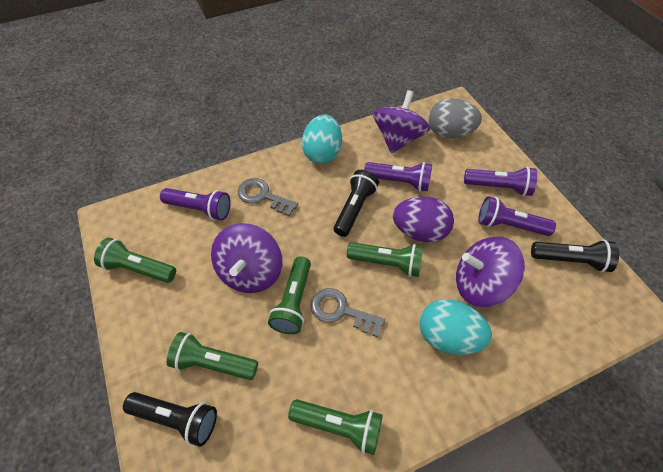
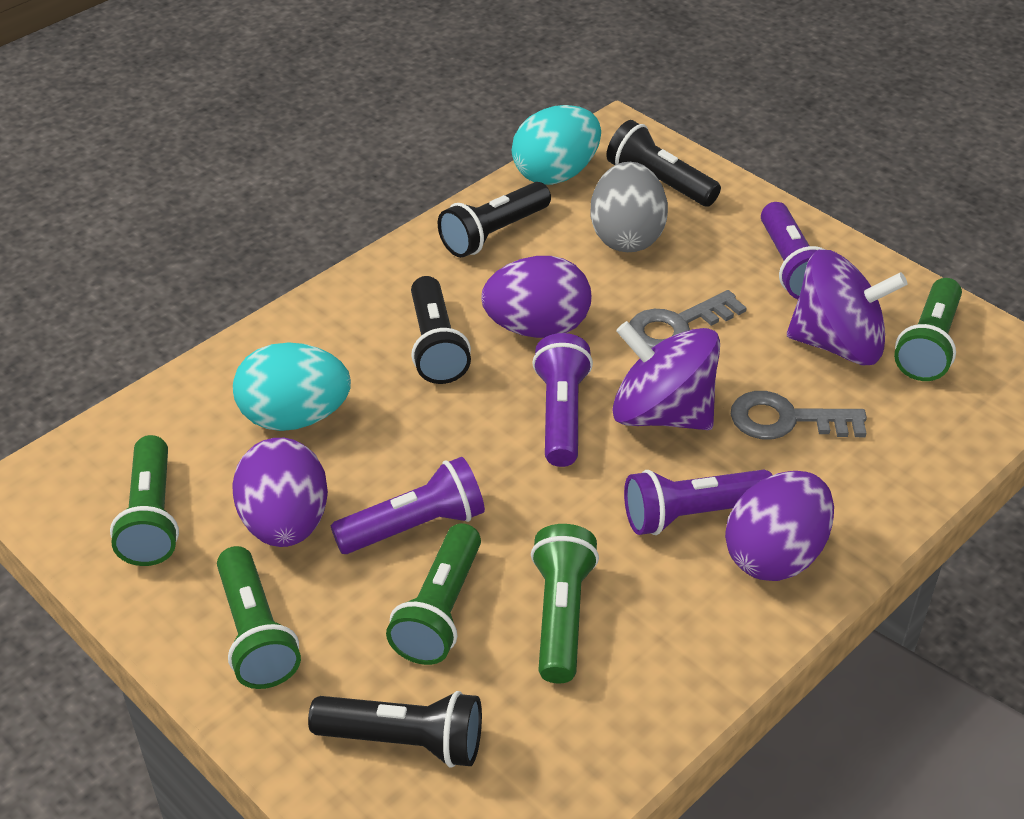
black flashlight: [123,392,217,447] [334,170,379,237] [531,239,619,273] = 3 -> [308,691,482,767] [411,276,471,384] [438,182,551,258] [606,120,721,206] = 4
purple egg: [393,197,454,242] = 1 -> [232,438,328,547] [481,256,591,338] [725,471,834,581] = 3
purple spinning top: [211,223,282,293] [373,90,430,154] [456,237,525,307] = 3 -> [612,321,720,430] [787,250,907,365] = 2

